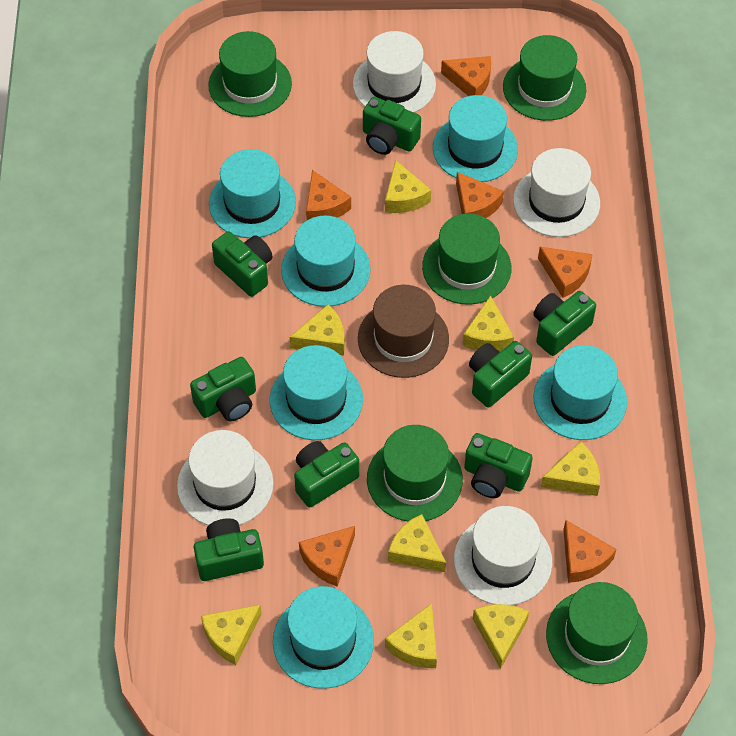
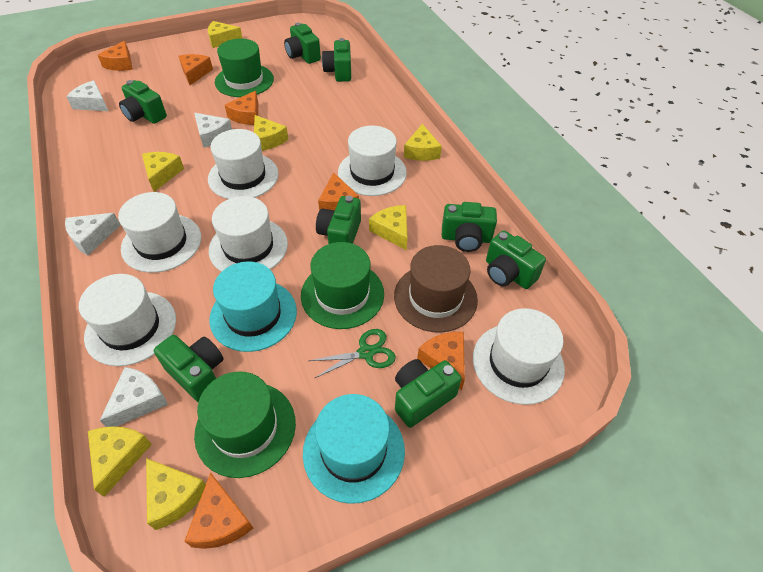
green hat: [208,31,292,117] [367,425,463,522] [422,213,511,305] [503,35,586,121] [546,582,648,684] = 5 -> [194,371,296,478] [215,39,274,97] [301,242,384,329] = 3
green scissors: none = 0 -> [309,329,396,378] = 1
turquoise hat: [209,149,296,238] [270,345,363,440] [273,586,374,689] [281,216,371,307] [433,95,518,182] [533,345,627,440] = 6 -> [209,261,297,352] [303,394,405,504] = 2
white cheese: none = 0 -> [65,213,120,255] [66,80,108,111] [100,367,168,427] [194,113,232,148] = 4
white hat: [177,430,274,525] [353,31,436,113] [454,506,552,605] [513,148,600,237] = 4 -> [79,274,176,366] [118,192,201,273] [208,129,279,199] [209,196,288,272] [338,126,407,196] [473,308,565,405] = 6
yellow cheese: [201,605,262,665] [290,304,345,355] [385,160,431,213] [385,603,437,668] [388,514,446,572] [463,295,514,352] [473,604,529,669] [541,441,600,496] = 8 -> [88,426,152,497] [142,152,184,192] [146,458,206,530] [208,21,243,48] [254,115,288,151] [369,205,408,250] [404,124,442,161] = 7

